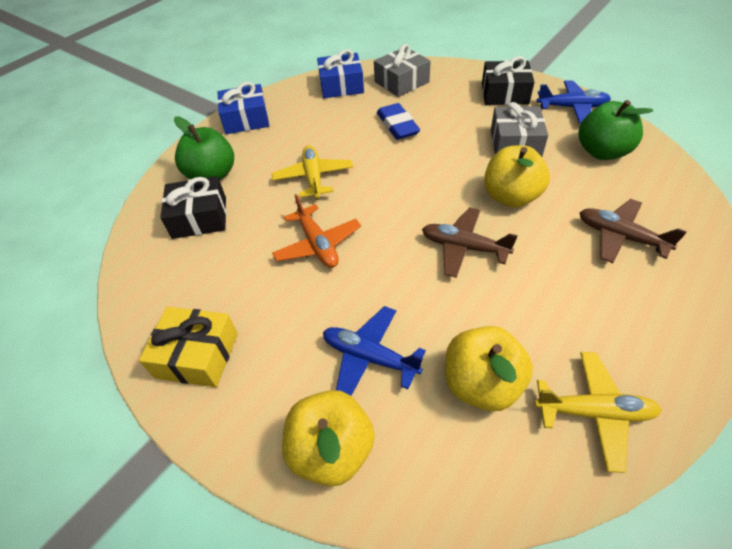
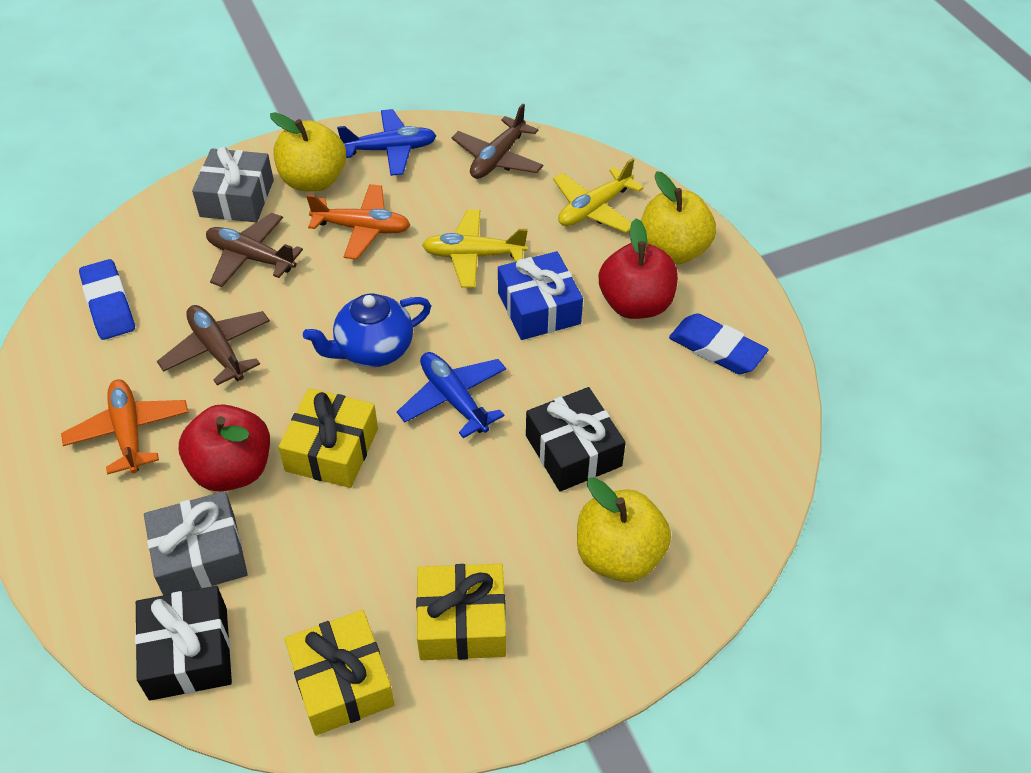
blue eraser: [377,103,420,140] = 1 -> [79,259,135,340] [669,313,768,374] = 2
blue gift: [217,82,269,134] [317,49,364,98] = 2 -> [498,251,583,340] = 1
blue teapot: none = 0 -> [303,294,431,367] = 1
brown plane: [422,207,518,278] [579,199,687,263] = 2 -> [157,305,270,385] [206,213,303,287] [451,104,543,179] = 3
green apple: [174,116,234,180] [578,100,653,160] = 2 -> none = 0
orange plane: [272,194,361,268] = 1 -> [61,379,189,474] [306,184,410,260] = 2
red apple: none = 0 -> [179,404,270,492] [599,218,678,319] = 2
yellow gift: [139,307,238,387] = 1 -> [278,388,378,488] [285,610,394,735] [416,564,506,660] = 3

